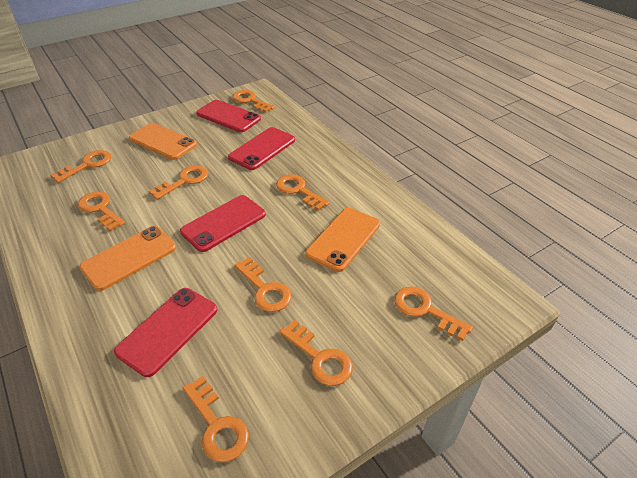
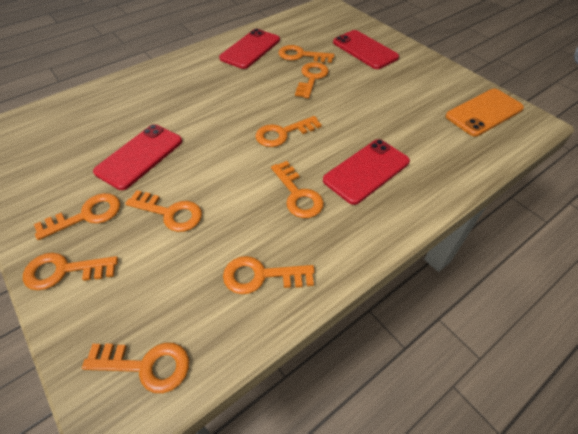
orange phone: [79,226,176,291] [129,123,197,160] [305,208,380,272] = 3 -> [445,89,524,137] = 1

